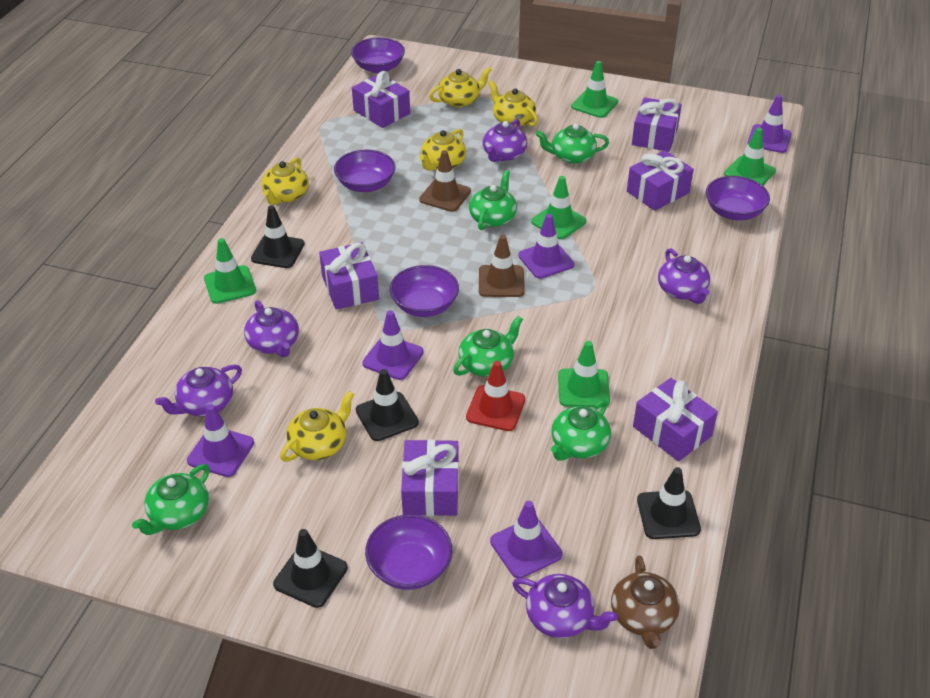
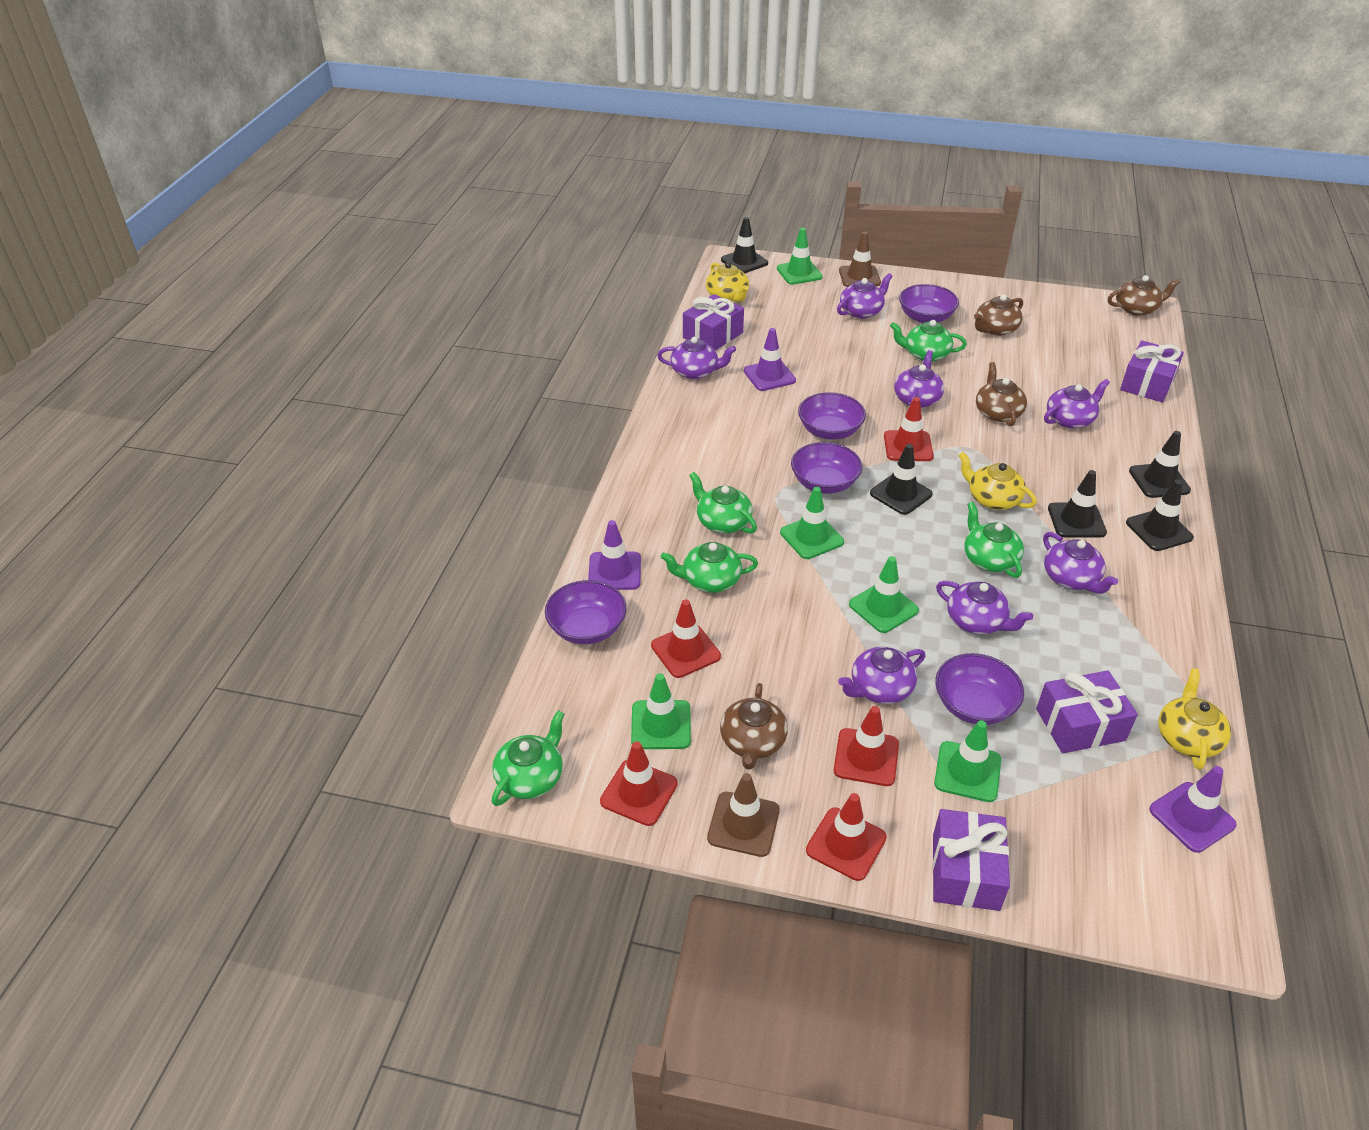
black traffic cone: [251,205,305,268] [273,529,348,608] [356,369,419,441] [637,467,701,539] = 4 -> [721,217,768,273] [870,444,933,515] [1048,470,1107,537] [1126,480,1194,551] [1129,431,1191,498] = 5
brown teapot: [611,555,680,649] = 1 -> [720,683,788,770] [974,294,1023,336] [976,362,1027,426] [1108,275,1180,316] = 4
purple gift: [319,242,379,310] [352,71,410,128] [401,439,459,516] [627,150,694,211] [632,97,682,152] [633,378,718,461] = 6 -> [683,294,744,350] [932,809,1010,911] [1036,671,1138,753] [1120,340,1184,402] = 4
purple teapot: [155,364,242,416] [244,300,299,357] [483,119,527,162] [512,574,618,638] [658,248,710,304] = 5 -> [657,337,736,379] [837,273,893,319] [838,647,925,704] [894,350,944,408] [936,581,1033,635] [1043,532,1118,594] [1044,379,1110,429] = 7
purple traffic cone: [187,404,254,477] [362,310,424,380] [490,501,562,578] [518,214,574,279] [747,95,792,153] = 5 -> [588,520,641,590] [744,328,796,391] [1149,766,1236,853] = 3
red traffic cone: [466,361,525,431] = 1 -> [600,741,678,826] [651,599,721,678] [806,793,887,881] [834,706,899,786] [884,397,934,461] = 5
yellow teapot: [261,157,309,205] [280,391,354,462] [419,129,466,171] [429,67,492,107] [489,81,538,127] = 5 -> [706,262,749,302] [958,452,1037,510] [1158,668,1231,770] = 3

